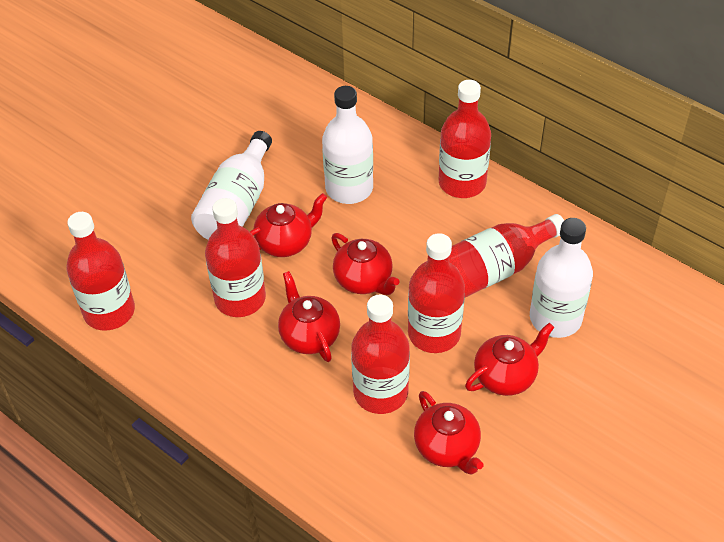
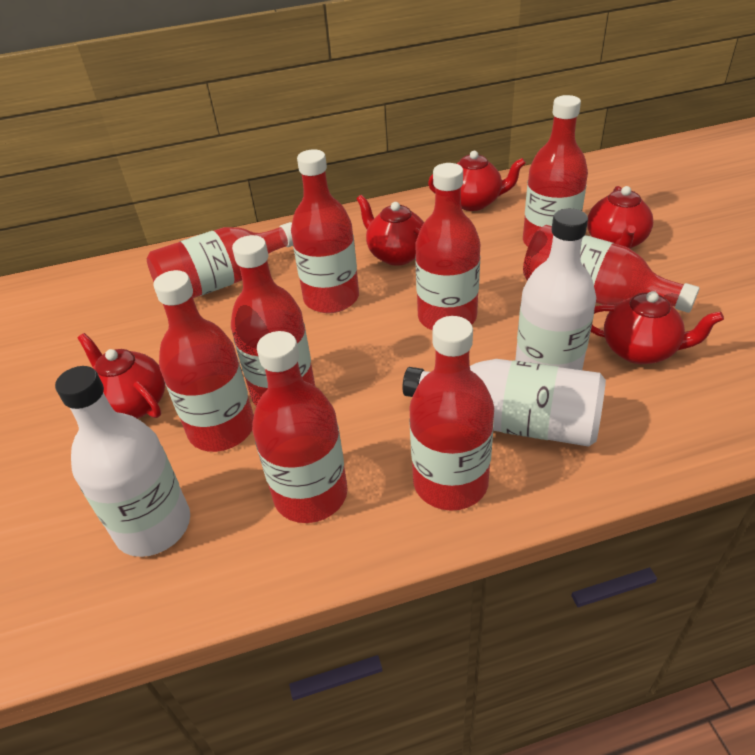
red bottle: [67,212,135,331] [205,198,266,317] [351,294,410,414] [408,233,465,353] [439,80,491,198] [449,214,564,298] = 6 -> [147,222,293,298] [154,270,254,452] [231,235,315,406] [252,331,348,523] [291,149,359,313] [409,316,494,511] [415,163,480,330] [523,95,588,247] [523,225,700,313] = 9

